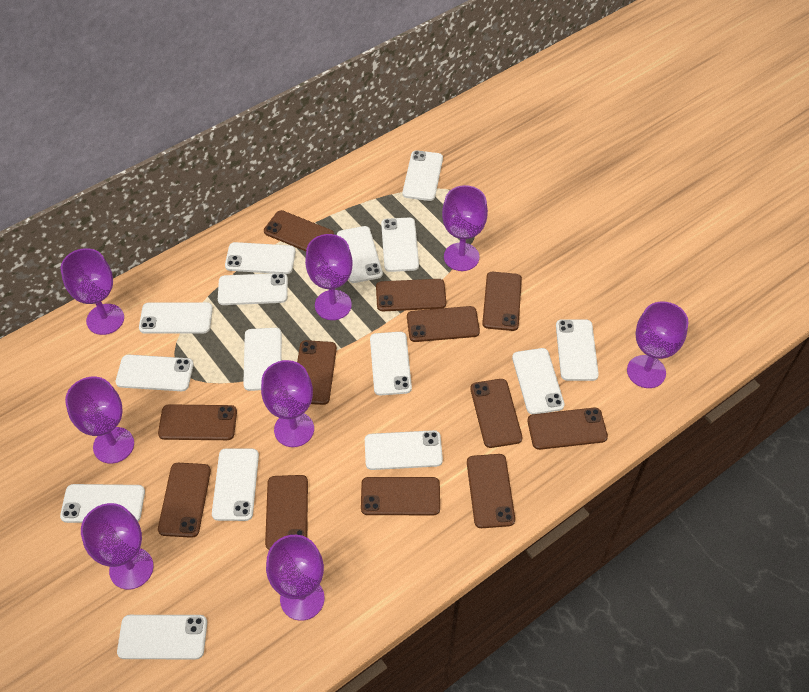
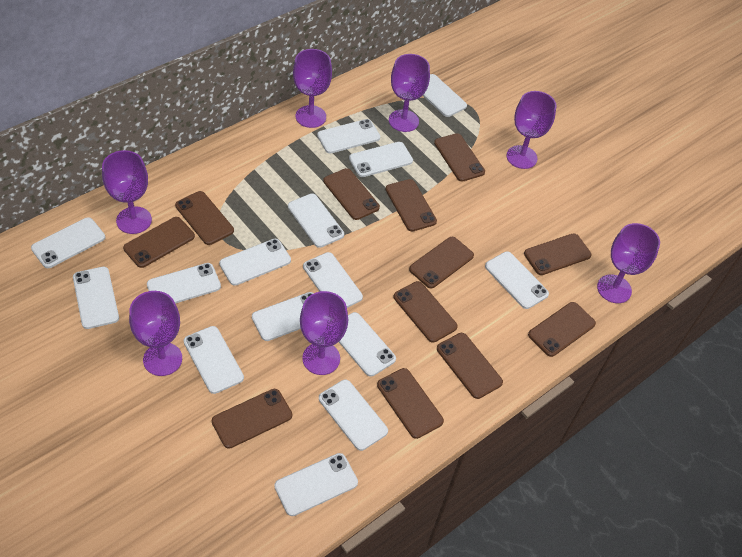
purple goblet: [61,248,124,335] [65,377,134,464] [81,503,154,590] [261,360,314,447] [266,535,324,621] [305,234,353,320] [442,185,488,271] [627,301,689,388] = 8 -> [102,150,152,234] [129,291,182,376] [293,49,332,128] [300,291,348,375] [389,54,430,132] [506,91,556,169] [597,223,660,303] = 7

